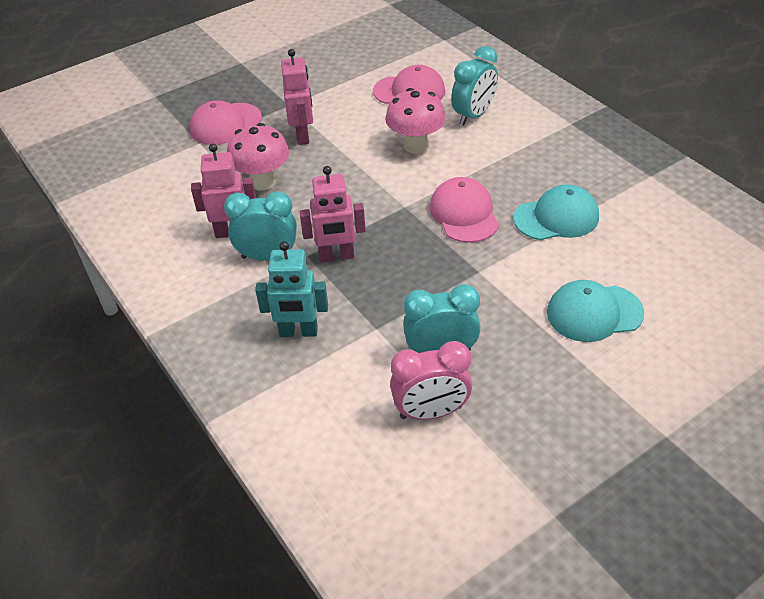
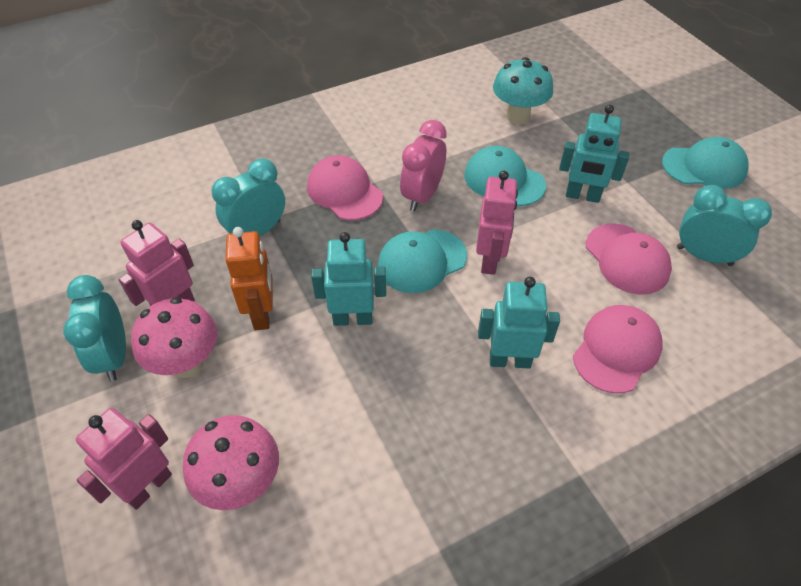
orange robot: none = 0 -> [225,227,273,330] = 1
turquoise cap: [514,184,599,240] [547,280,644,342] = 2 -> [378,229,467,293] [464,146,546,206] [662,137,749,189] = 3
turquoise mushroom: none = 0 -> [493,57,553,124] = 1
turquoise robot: [255,241,328,337] = 1 -> [311,232,386,326] [478,277,560,368] [559,104,630,203] = 3

